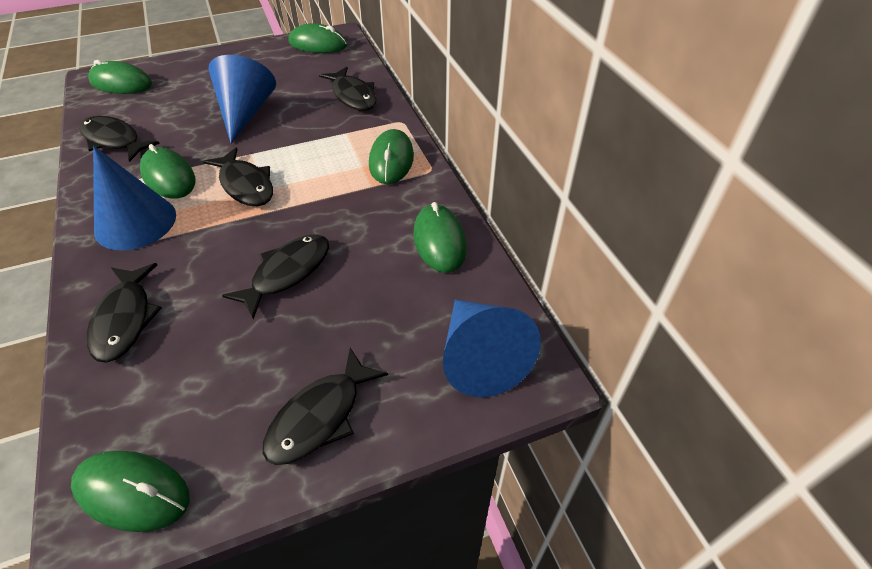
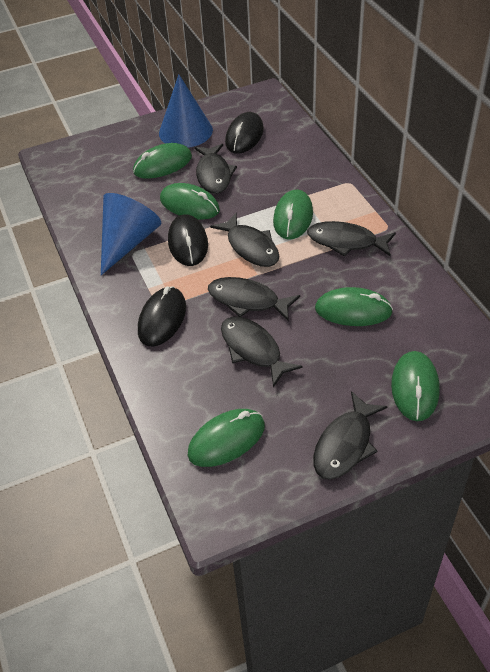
black mouse: none = 0 -> [138,286,186,346] [168,214,208,266] [225,112,264,154] = 3
blue cone: [93,146,176,250] [208,55,276,143] [443,300,541,397] = 3 -> [101,193,161,275] [159,75,213,148] = 2

